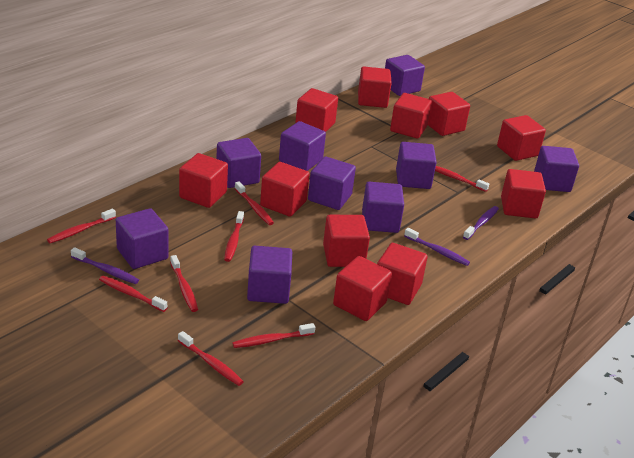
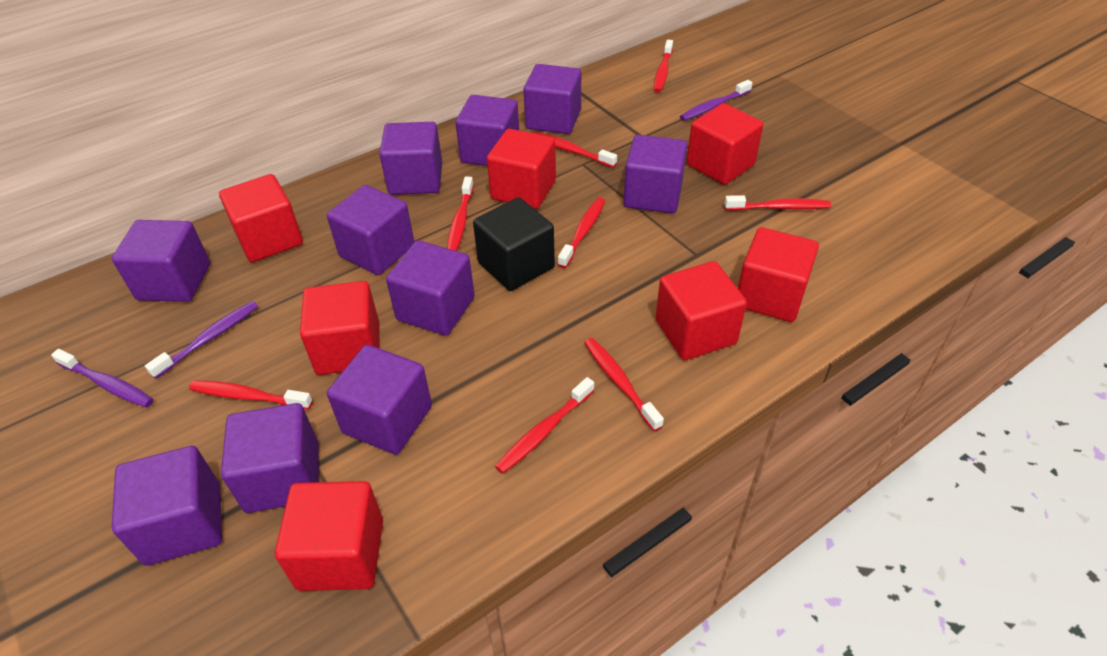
black cube: none = 0 -> [473,197,555,291] = 1
purple cube: [116,208,169,269] [216,138,261,188] [247,246,292,304] [279,121,326,171] [308,156,356,210] [362,182,404,233] [385,55,425,96] [396,142,437,189] [534,146,579,192] = 9 -> [112,220,210,302] [112,446,222,566] [221,403,319,513] [327,185,414,275] [327,345,432,455] [379,122,442,195] [386,240,475,336] [455,95,519,166] [524,64,581,134] [623,135,687,213] = 10
red cube: [179,153,228,208] [260,162,310,217] [295,88,338,132] [323,215,370,267] [333,256,392,321] [358,67,392,108] [377,243,428,305] [390,93,432,139] [428,92,470,136] [497,115,546,161] [501,169,546,219] = 11 -> [219,174,303,262] [275,481,383,591] [300,281,380,375] [487,129,556,209] [656,261,747,360] [687,103,763,185] [738,227,819,322] = 7

